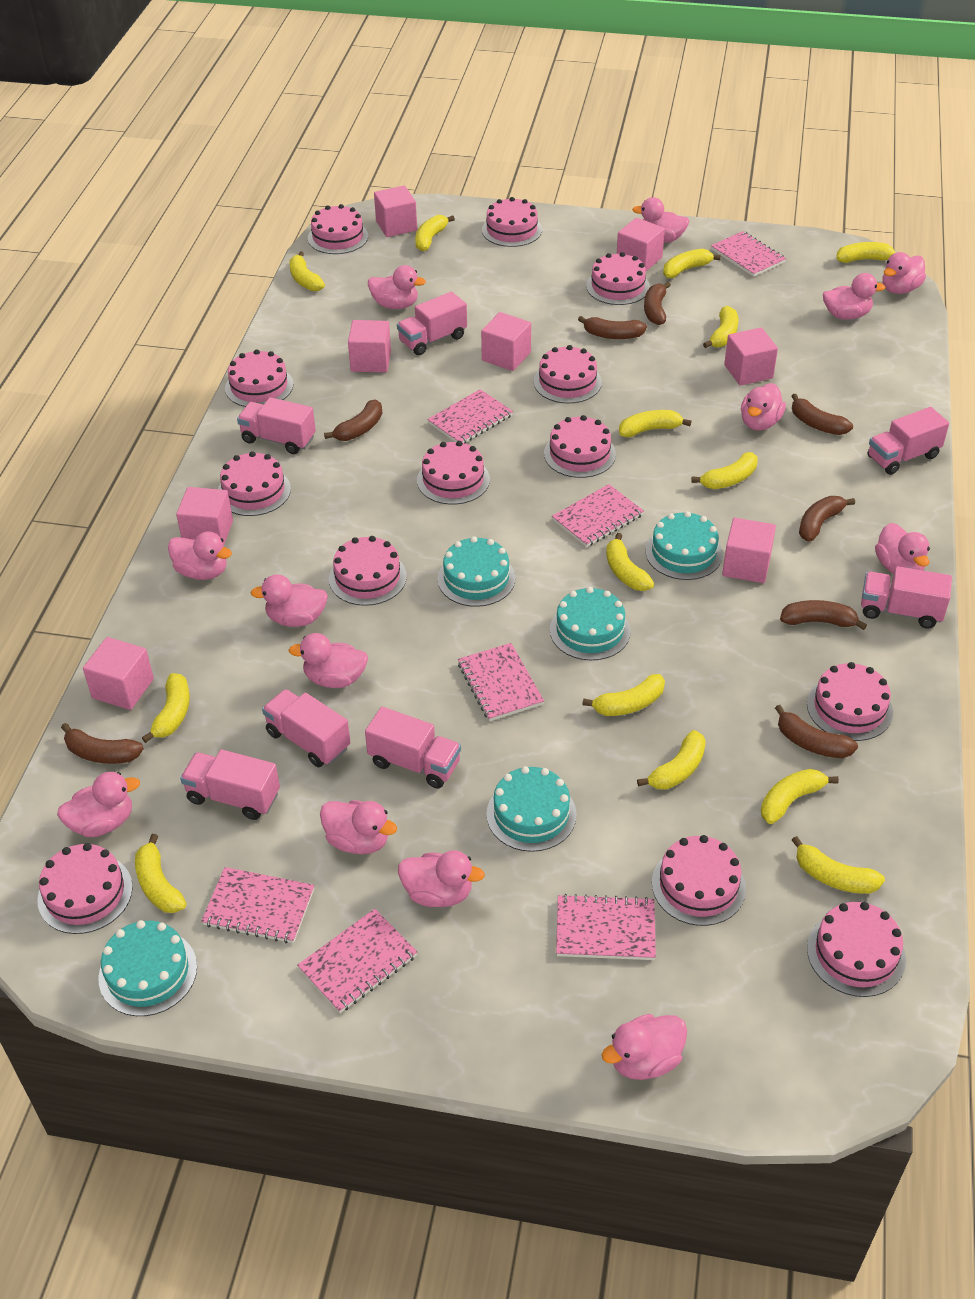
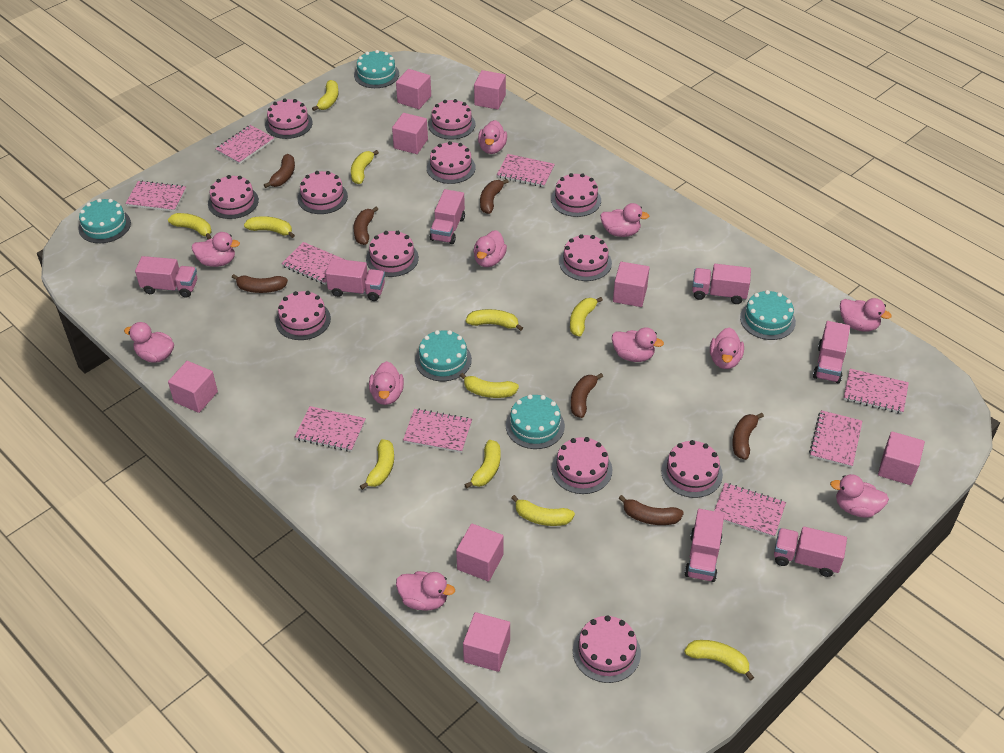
brown banana: [61,723,144,764] [324,399,382,441] [578,316,647,339] [644,282,671,325] [775,705,858,758] [780,600,867,630] [791,394,853,435] [799,496,855,542] = 8 -> [232,274,288,293] [264,154,295,188] [353,207,378,245] [480,179,509,214] [571,373,603,418] [619,495,684,525] [732,413,764,460] = 7
pink cake: [37,843,133,934] [218,451,291,516] [225,349,293,407] [308,204,368,254] [329,536,407,606] [417,441,490,505] [482,197,542,247] [534,345,602,404] [544,415,616,478] [586,252,650,305] [652,835,746,926] [807,662,893,741] [807,902,906,997] = 13 -> [208,175,259,219] [265,98,313,139] [275,291,331,340] [297,171,348,214] [366,231,419,277] [427,141,476,184] [428,99,476,140] [551,173,601,217] [552,437,612,494] [559,234,612,281] [573,615,641,683] [661,440,723,498] = 12
pink duck: [57,772,140,837] [168,531,232,580] [251,575,328,627] [289,633,368,688] [320,800,397,854] [368,265,426,309] [398,850,485,907] [602,1014,687,1080] [632,197,689,243] [741,383,786,431] [823,273,885,320] [875,523,930,574] [882,252,926,294] = 13 -> [124,322,174,363] [192,232,240,267] [369,361,404,405] [396,571,455,610] [473,230,507,267] [478,120,507,154] [600,203,649,237] [612,327,664,362] [710,327,744,369] [830,474,889,518] [840,298,892,332] = 11
pink notebook: [201,867,315,943] [297,909,417,1013] [427,389,513,444] [458,643,544,721] [552,484,644,547] [556,894,656,960] [711,231,786,277] = 7 -> [125,181,186,212] [215,125,274,164] [281,242,345,285] [295,406,366,452] [403,408,472,453] [497,154,555,187] [714,483,786,538] [809,410,862,468] [843,369,909,414] = 9
yellow banana: [135,834,186,913] [142,673,190,743] [289,251,325,291] [415,215,455,251] [582,674,665,716] [606,533,654,591] [619,410,692,437] [637,730,706,790] [663,249,721,278] [691,452,758,489] [703,306,738,348] [761,769,839,824] [792,836,885,894] [836,242,896,263] = 14 -> [168,213,212,240] [244,216,295,238] [312,80,339,111] [351,150,379,184] [360,439,394,490] [460,373,519,398] [464,440,500,489] [466,309,523,331] [511,495,575,526] [570,297,603,337] [684,640,754,681] = 11

